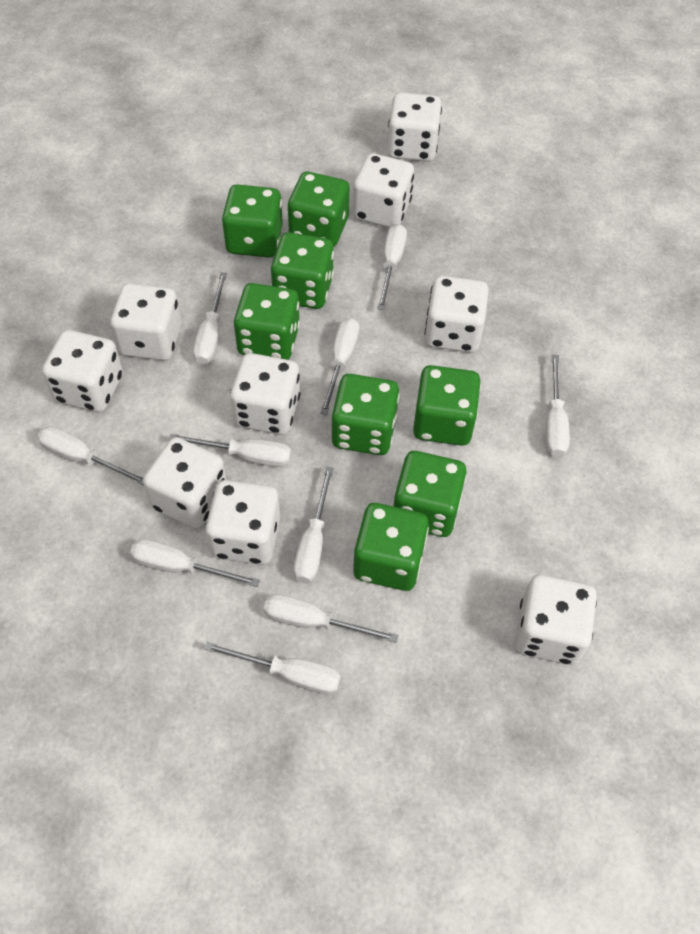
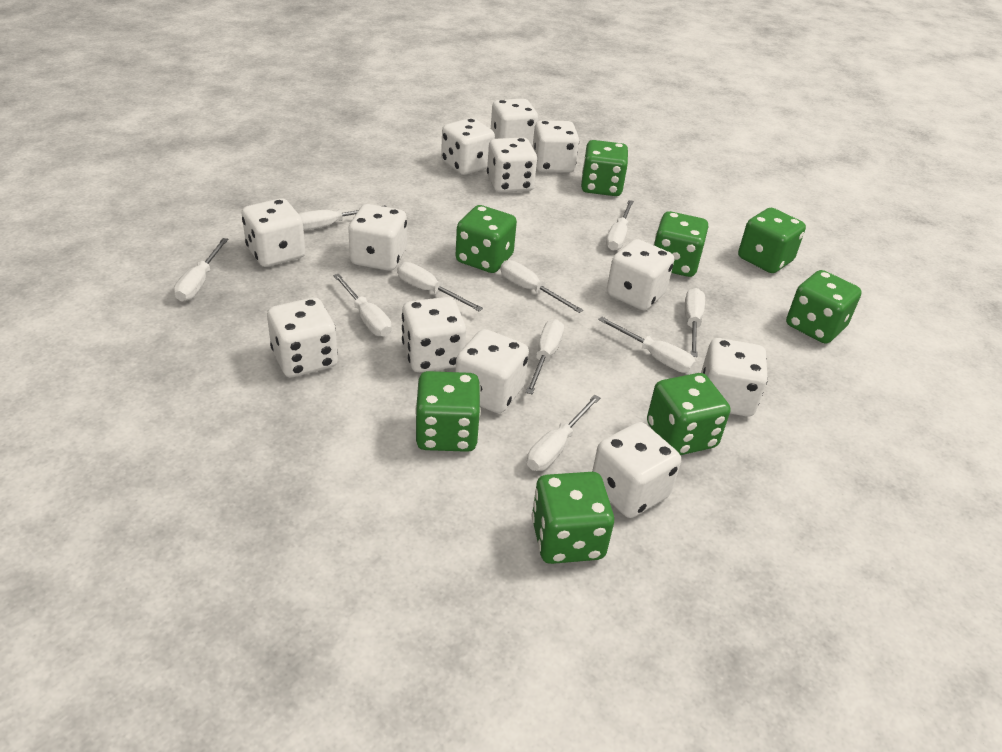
white dice: [42,330,123,412] [110,283,181,361] [143,437,227,529] [205,480,280,565] [230,353,300,435] [352,153,414,228] [387,92,442,162] [424,276,489,353] [515,574,597,665] = 9 -> [242,198,305,267] [267,297,338,377] [348,204,407,271] [402,297,466,372] [441,118,495,175] [455,329,529,413] [487,138,537,193] [491,98,538,147] [533,120,579,173] [592,422,681,518] [607,239,674,311] [701,338,768,417] = 12

